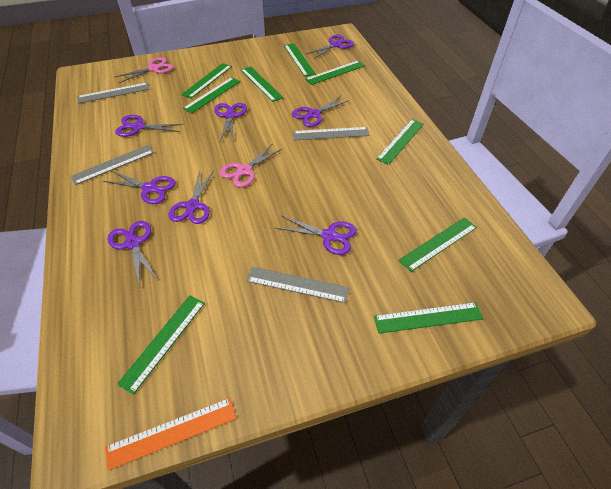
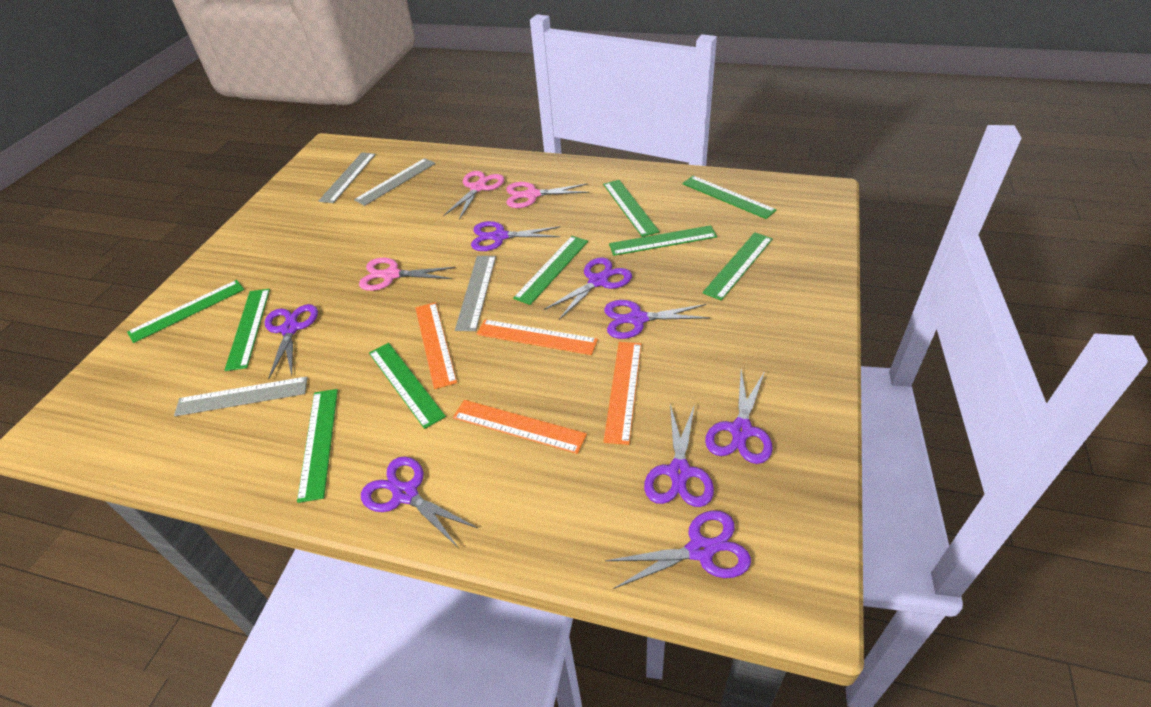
orange ruler: [105,398,236,471] = 1 -> [415,302,457,389] [453,400,587,454] [477,320,598,355] [603,342,641,445] = 4
pink scissors: [115,57,173,83] [219,143,282,187] = 2 -> [359,258,456,291] [443,171,504,220] [506,182,589,208] = 3

